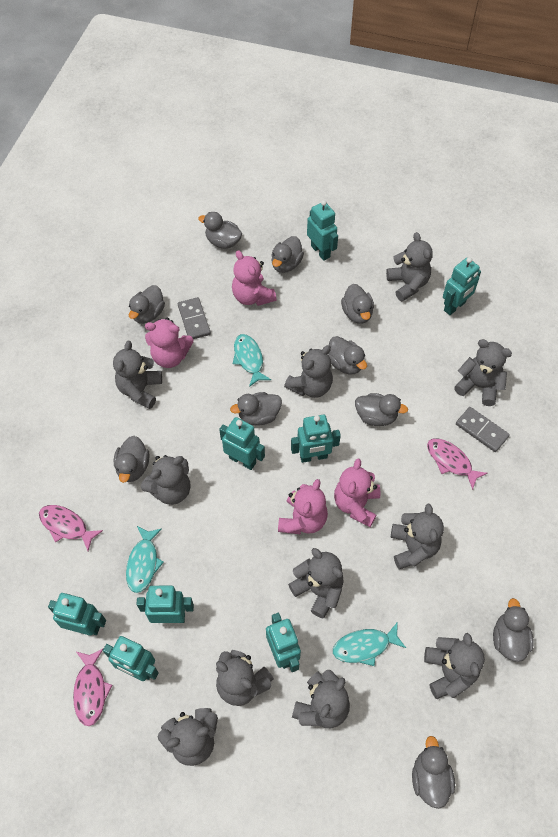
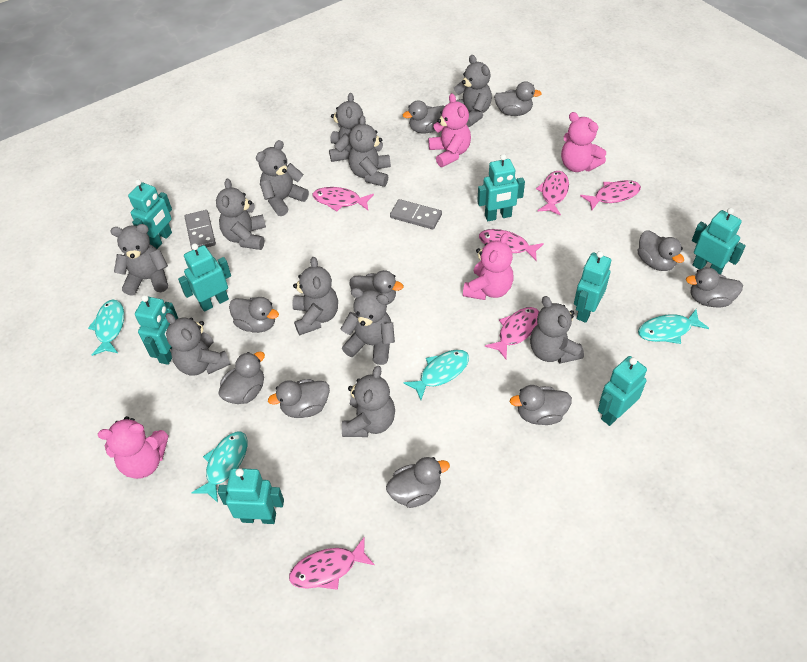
pink fish: [39,505,103,551] [73,649,112,726] [427,438,488,490] = 3 -> [289,537,375,590] [313,187,374,211] [479,229,544,260] [485,307,539,359] [536,171,569,216] [580,180,641,210] = 6
turquoise fish: [126,526,164,593] [233,334,271,387] [333,622,406,666] = 3 -> [88,299,124,356] [191,431,247,503] [403,350,469,400] [638,309,709,344] = 4

